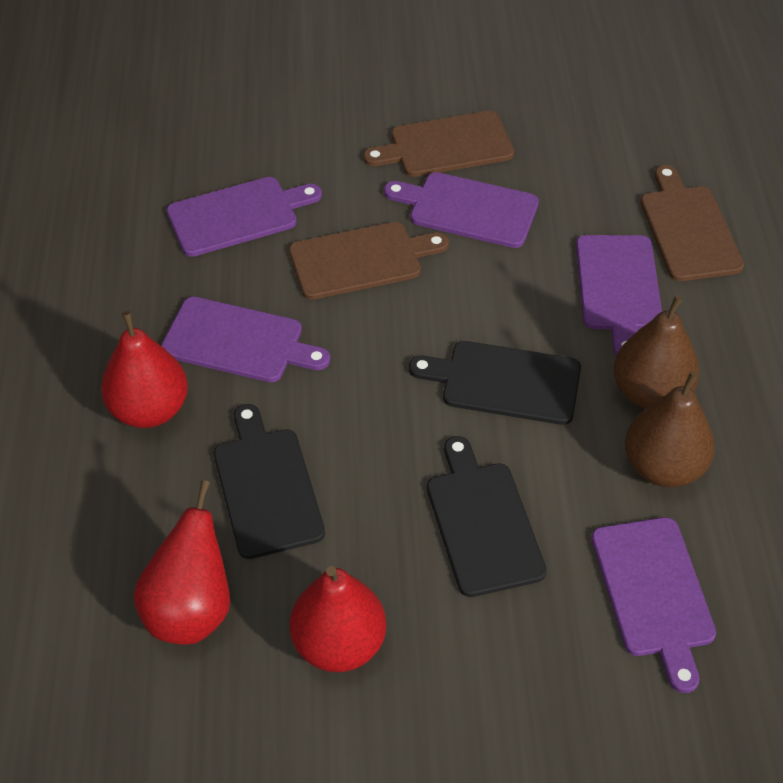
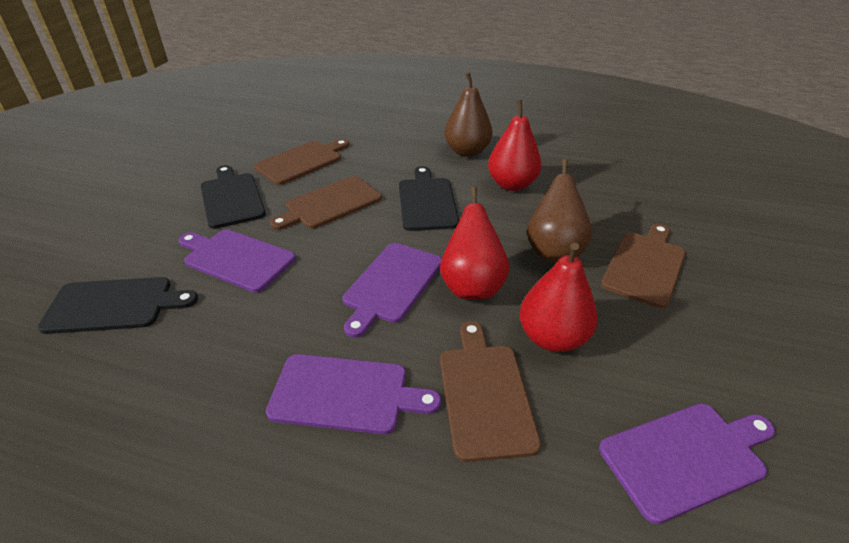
brown cutting board: [289,222,449,300] [363,111,514,177] [640,165,744,281] = 3 -> [254,139,349,185] [270,176,382,230] [440,321,541,462] [601,224,686,308] = 4
purple cutting board: [161,297,330,382] [166,177,322,257] [384,172,539,248] [576,235,662,356] [591,517,716,693] = 5 -> [179,229,296,293] [266,354,441,435] [343,243,442,338] [599,403,775,524] = 4

